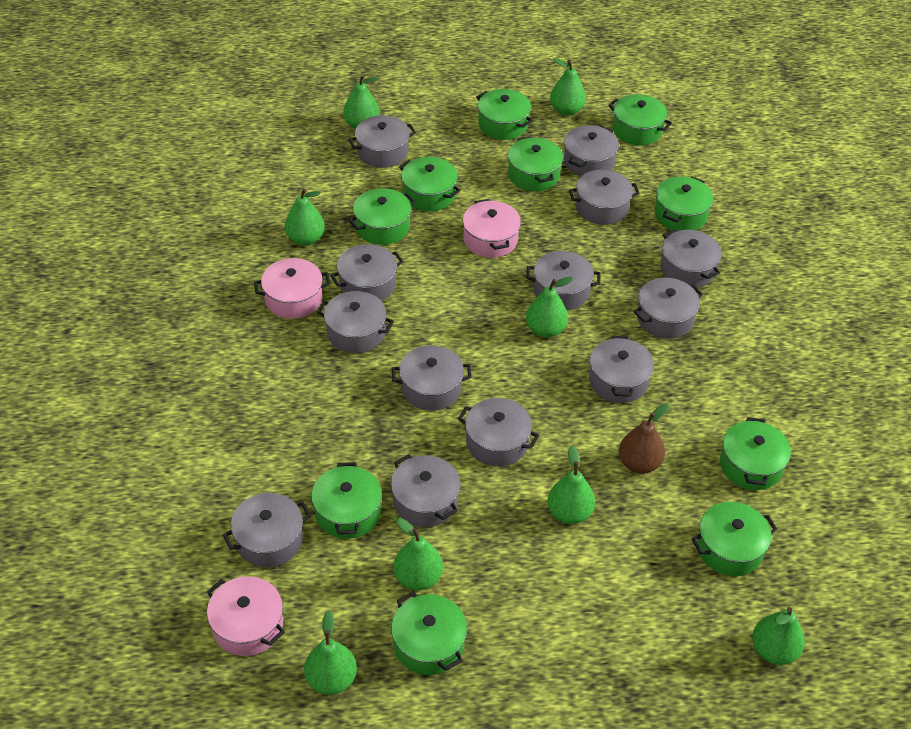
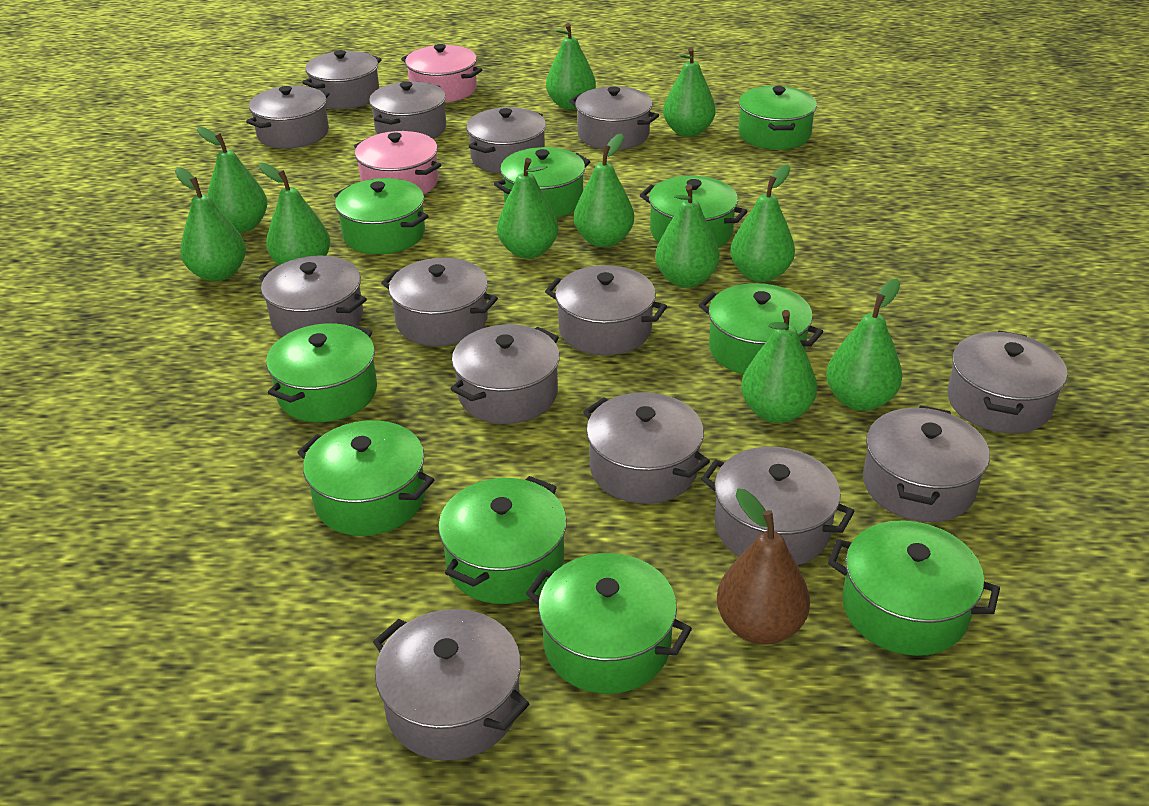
green pear: [285,188,325,245] [304,610,357,695] [343,75,380,129] [393,518,443,590] [526,277,573,338] [548,445,595,524] [550,58,586,116] [752,607,805,665] = 8 -> [175,167,246,281] [197,127,267,233] [259,163,330,265] [497,158,559,258] [546,23,596,110] [574,133,634,247] [655,185,719,288] [663,47,716,137] [730,164,795,282] [741,310,817,423] [826,278,902,411] = 11
grey pot: [223,493,311,567] [317,291,394,353] [330,244,404,301] [348,115,416,168] [391,454,460,527] [392,345,472,411] [458,398,539,466] [526,251,601,310] [564,125,619,177] [569,170,640,225] [589,336,654,403] [634,278,703,339] [660,229,722,288] = 13 -> [246,86,329,149] [259,256,367,337] [302,50,381,109] [369,81,446,139] [373,609,529,761] [381,258,498,346] [450,324,560,424] [466,107,546,173] [545,265,667,355] [569,86,659,150] [583,392,710,504] [701,447,855,565] [863,405,990,522] [947,331,1067,434] = 14
pink pot: [207,576,285,656] [254,258,330,319] [463,199,521,258] = 3 -> [354,131,441,195] [401,44,482,102] = 2

